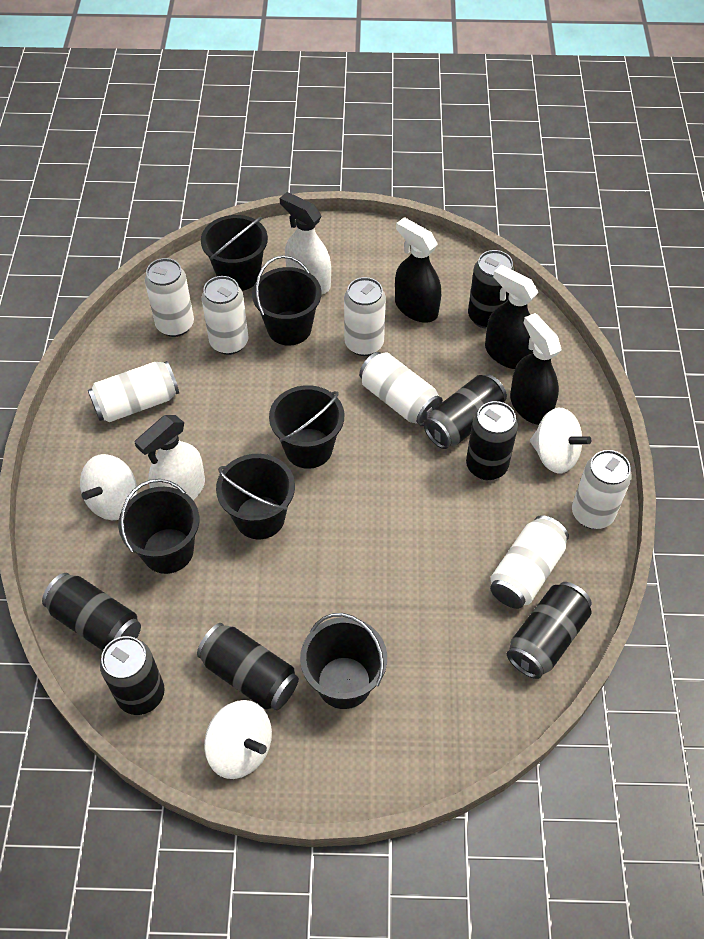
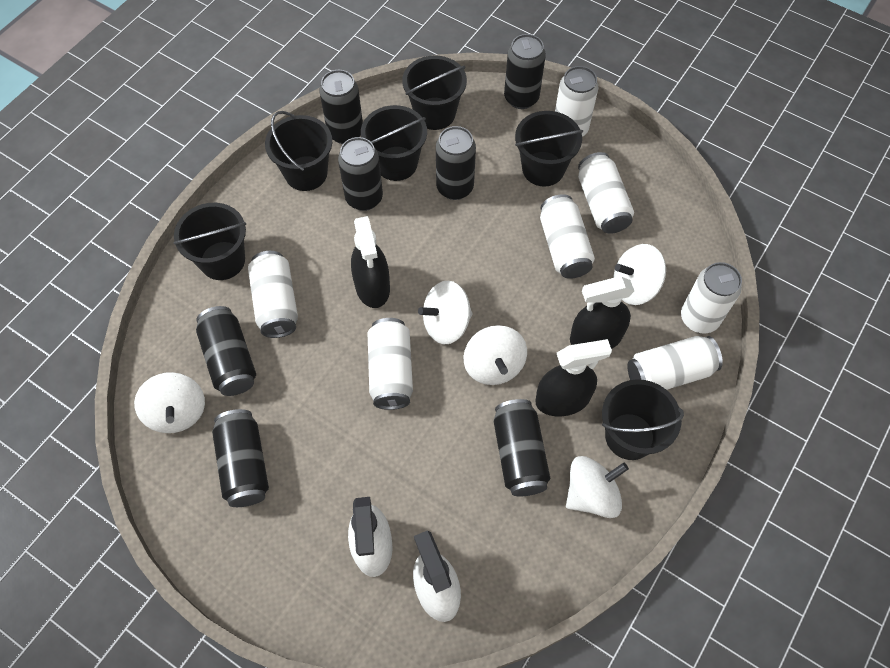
white spinning top: [80,454,137,520] [204,700,272,779] [530,408,592,473] = 3 -> [134,372,205,433] [418,281,473,344] [464,325,527,385] [566,456,629,518] [614,244,666,305] = 5

